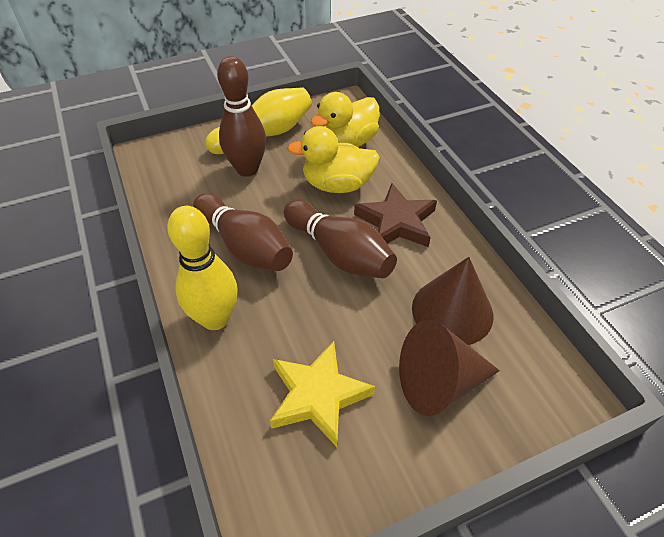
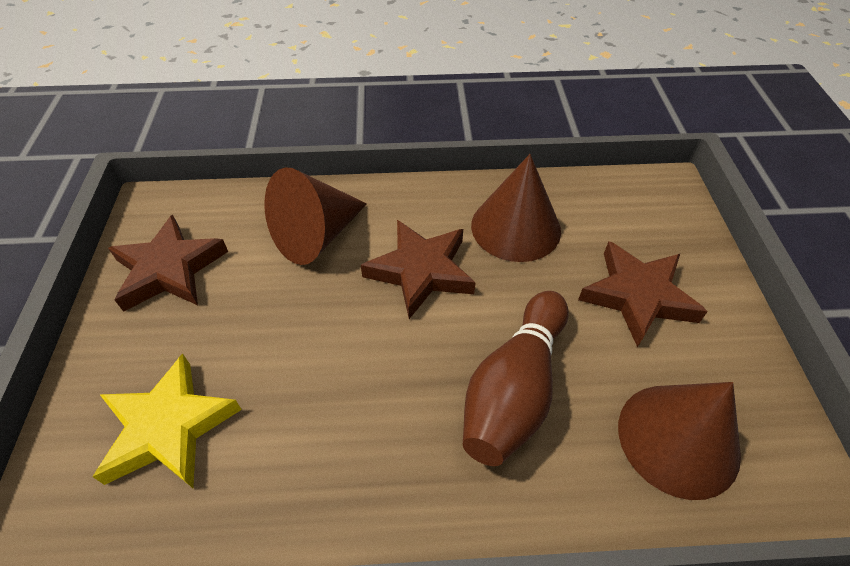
brown bowling pin: [193,193,293,271] [217,56,266,177] [284,200,397,278] = 3 -> [463,291,569,466] = 1
brown cone: [399,320,500,416] [412,257,493,345] = 2 -> [264,167,367,265] [471,154,561,262] [618,382,741,500] = 3
brown star: [354,183,437,247] = 1 -> [108,215,228,312] [361,220,476,319] [578,241,708,348] = 3
yellow bowling pin: [167,206,238,330] [205,87,312,154] = 2 -> none = 0
yellow duck: [287,126,380,193] [311,92,379,147] = 2 -> none = 0

